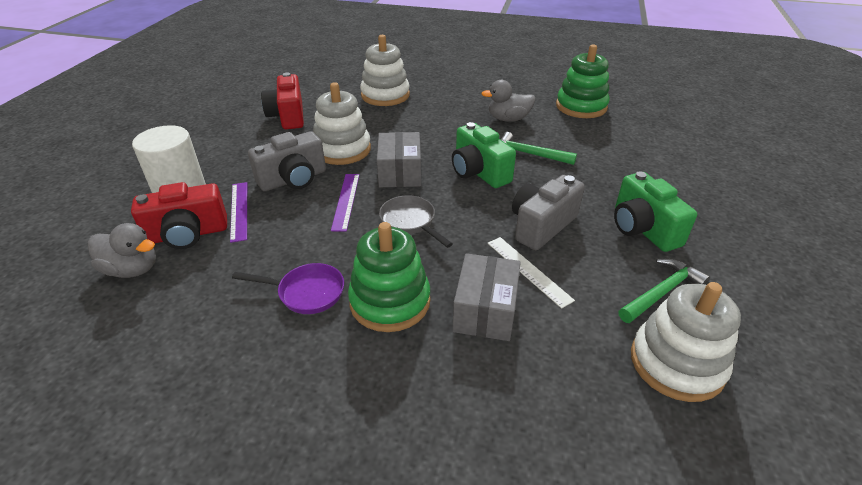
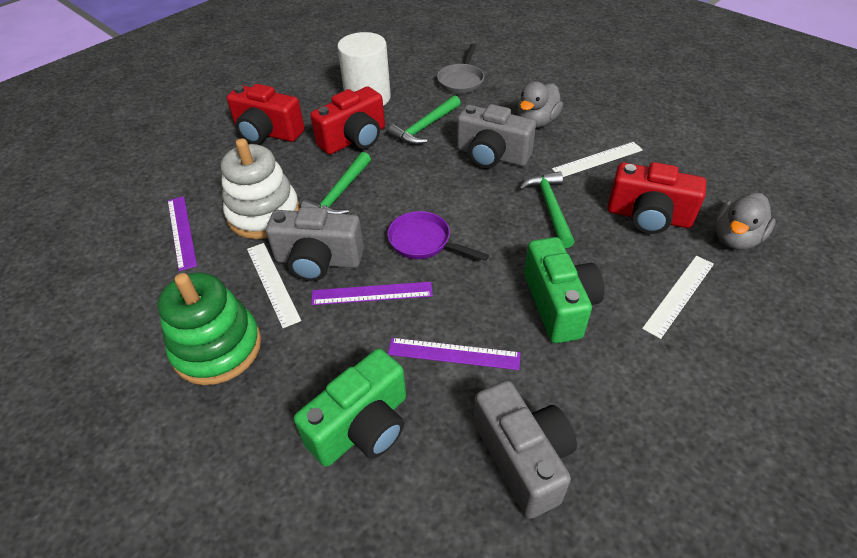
green hammer: [501,132,577,165] [618,258,710,323] = 2 -> [301,152,371,214] [388,95,460,145] [519,171,574,248] = 3
green stacking toy: [348,222,431,332] [556,44,610,118] = 2 -> [158,272,261,385] = 1
grey box: [377,132,421,187] [452,253,521,341] = 2 -> none = 0
grey camera: [248,131,326,191] [512,175,584,250] = 2 -> [266,207,364,281] [457,104,536,168] [474,381,577,519] = 3
purple ruler: [230,182,247,243] [331,174,360,232] = 2 -> [168,196,197,271] [311,282,433,305] [388,338,521,370] = 3
red camera: [131,182,227,249] [261,73,304,129] = 2 -> [227,84,305,144] [310,87,385,154] [607,162,706,234] = 3
white ruler: [488,237,575,309] = 1 -> [247,243,301,328] [552,142,643,177] [642,256,714,339] = 3
white stacking toy: [313,82,371,165] [360,35,410,106] [631,282,741,402] = 3 -> [221,138,300,239] = 1

